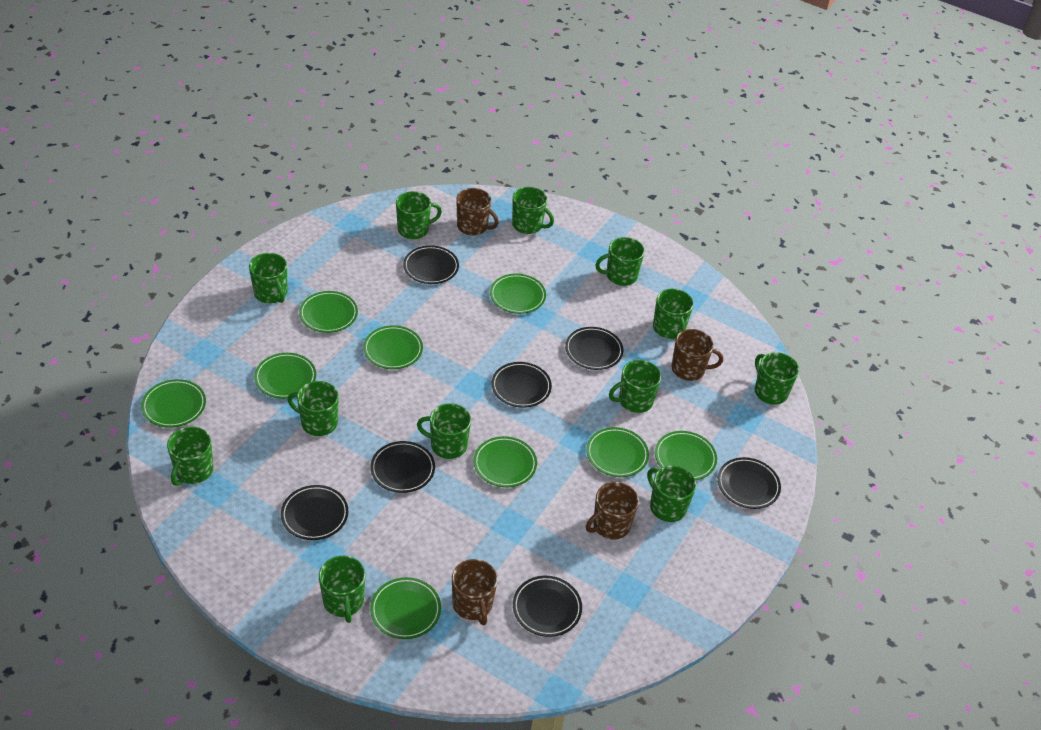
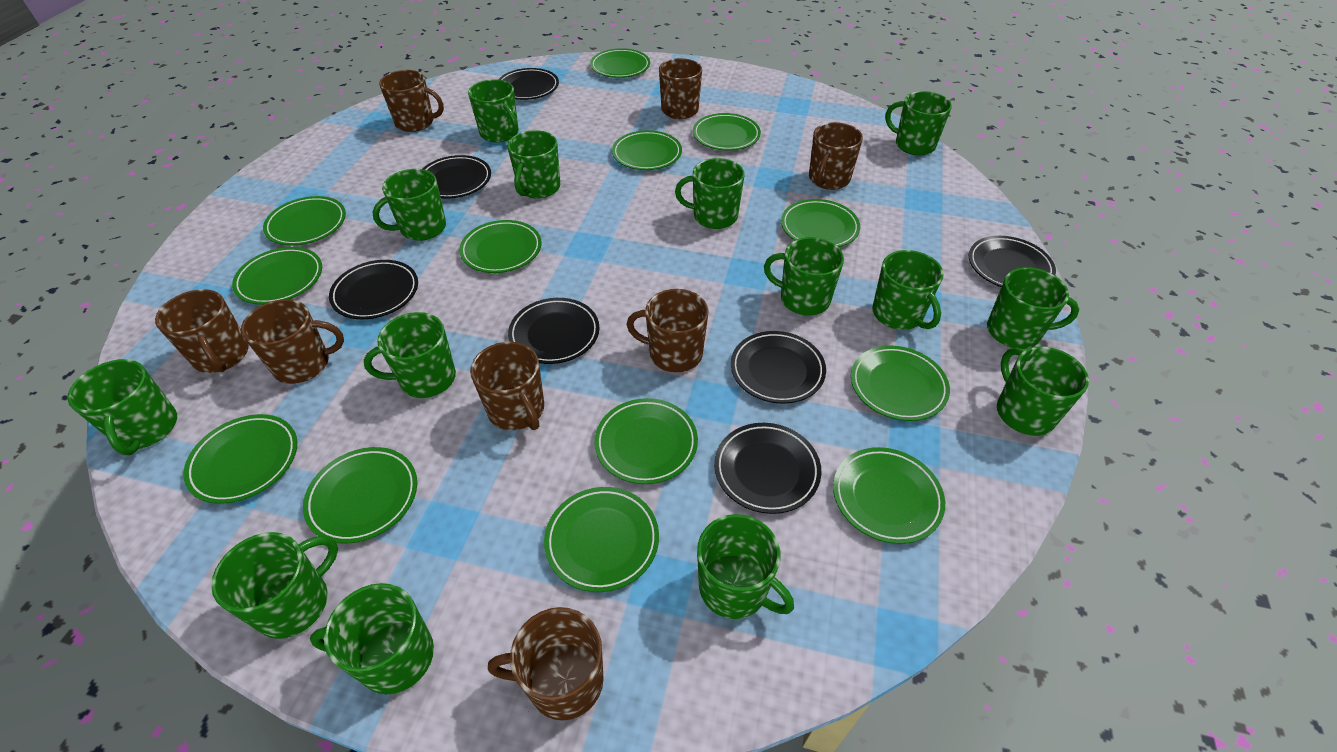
brown mug: [452,559,498,625] [456,188,499,236] [586,482,639,539] [672,329,723,381] = 4 -> [155,289,249,373] [241,299,344,384] [379,70,444,132] [470,342,544,430] [488,607,604,720] [627,289,709,372] [659,58,702,119] [809,122,863,190] = 8
green mug: [167,426,213,486] [249,253,287,304] [288,381,339,436] [319,556,365,623] [396,191,442,239] [417,403,471,459] [512,187,554,234] [595,237,645,286] [609,360,661,413] [647,465,696,522] [653,289,694,339] [755,352,799,405] = 12 -> [67,359,177,455] [211,532,338,639] [310,583,434,694] [364,312,456,398] [373,169,446,241] [468,79,519,142] [507,130,560,199] [675,158,745,229] [697,514,794,619] [764,237,844,316] [872,250,944,330] [885,91,952,155] [987,267,1079,349] [997,347,1089,436] = 14
green plate: [141,379,206,428] [254,353,316,399] [299,291,358,333] [363,325,423,369] [370,577,441,639] [474,436,537,487] [490,274,546,314] [586,427,649,477] [655,431,717,480] = 9 -> [183,414,297,504] [232,247,322,305] [263,196,346,246] [303,447,417,544] [459,220,542,273] [544,487,659,592] [590,48,650,78] [594,398,698,484] [612,130,682,170] [693,113,761,151] [781,199,860,247] [833,447,945,544] [851,346,950,421] = 13

